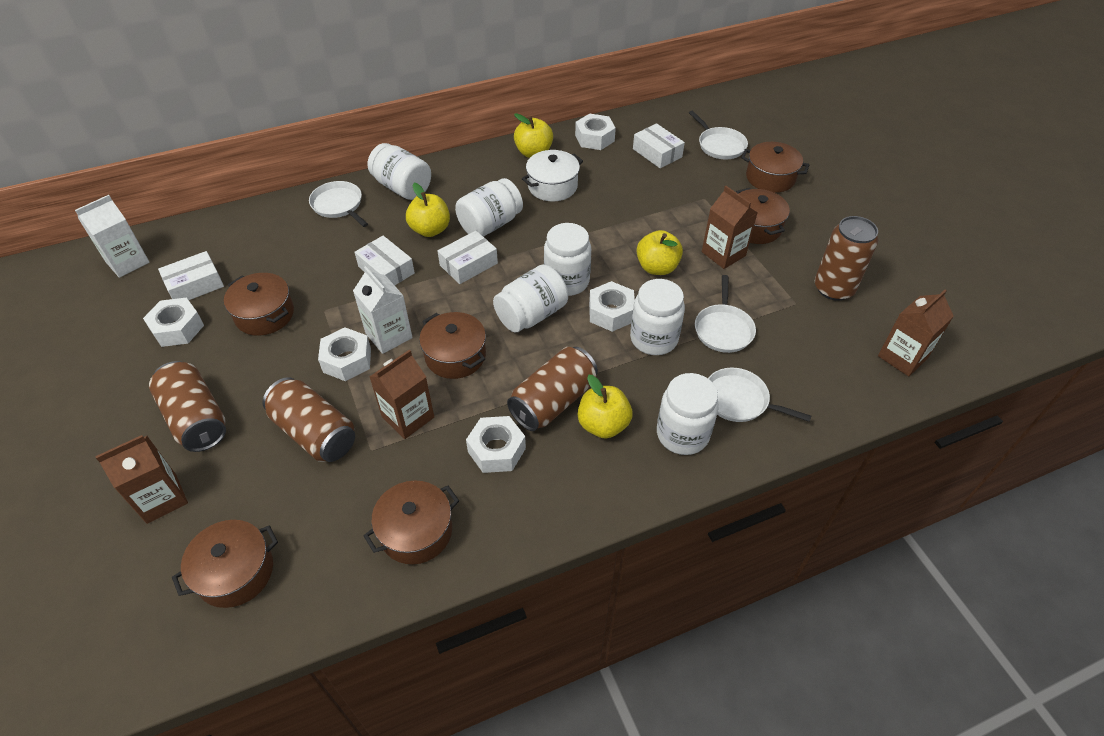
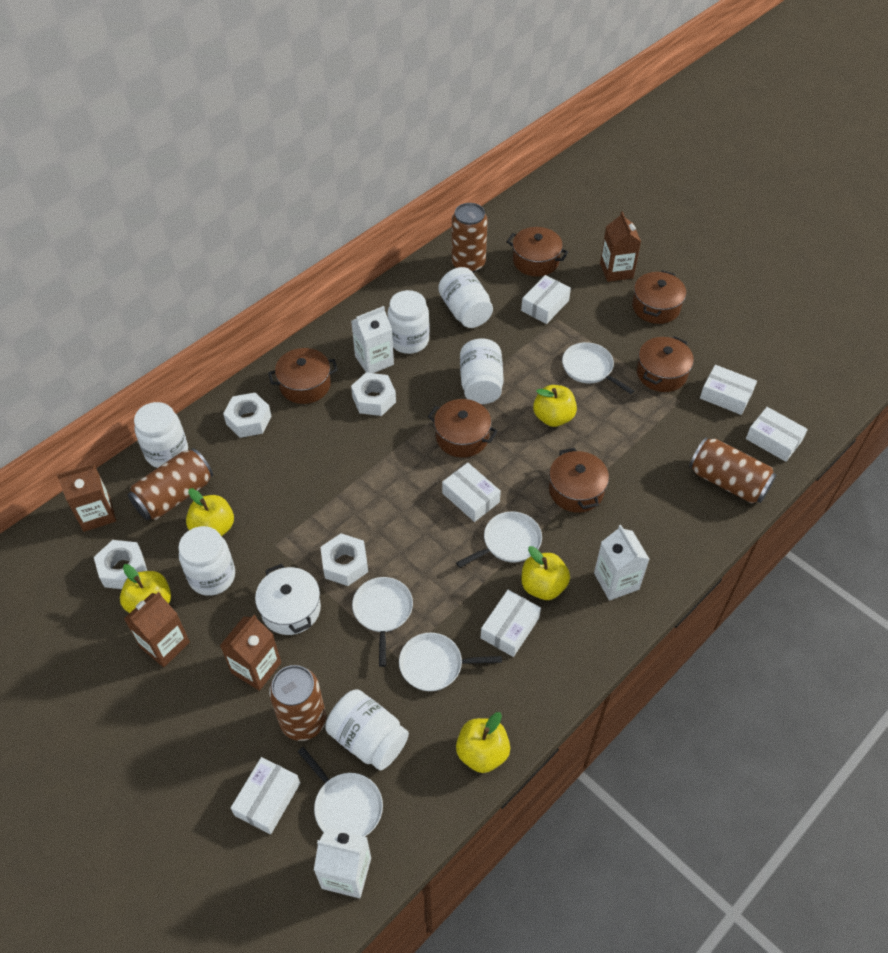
white box: [158,251,224,300] [354,236,415,285] [438,231,498,284] [633,123,685,168] = 4 -> [231,757,300,834] [442,463,501,522] [481,590,541,657] [521,275,571,324] [700,365,757,415] [746,407,808,462] = 6
white carton: [75,195,149,278] [353,266,413,354] = 2 -> [314,827,371,898] [351,306,394,373] [594,525,649,601] = 3
white nut: [143,298,204,347] [318,327,371,381] [466,416,526,473] [575,114,616,150] [589,281,635,332] = 5 -> [94,540,147,589] [223,393,272,438] [320,533,368,586] [351,373,396,416] = 4
white pan: [309,181,368,227] [689,111,748,159] [695,275,756,353] [708,368,812,422] = 4 -> [298,747,383,837] [352,577,413,667] [399,633,502,691] [456,511,542,568] [562,342,634,394] = 5
yellow apple: [406,183,450,237] [514,113,553,158] [578,375,632,439] [637,230,683,275] = 4 -> [120,564,171,613] [186,488,234,536] [456,712,510,773] [521,546,570,600] [533,385,577,427] = 5

